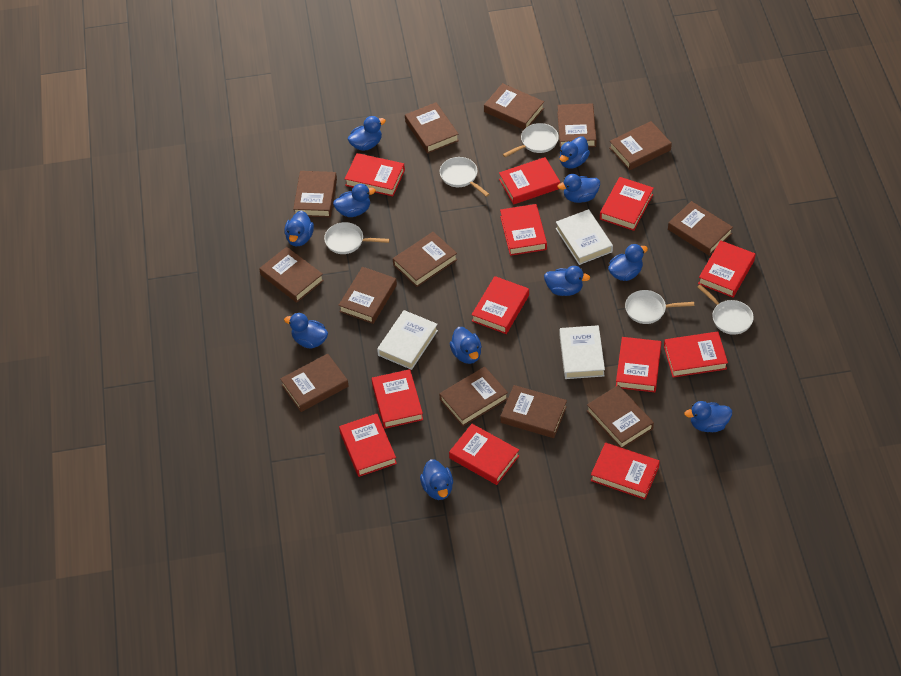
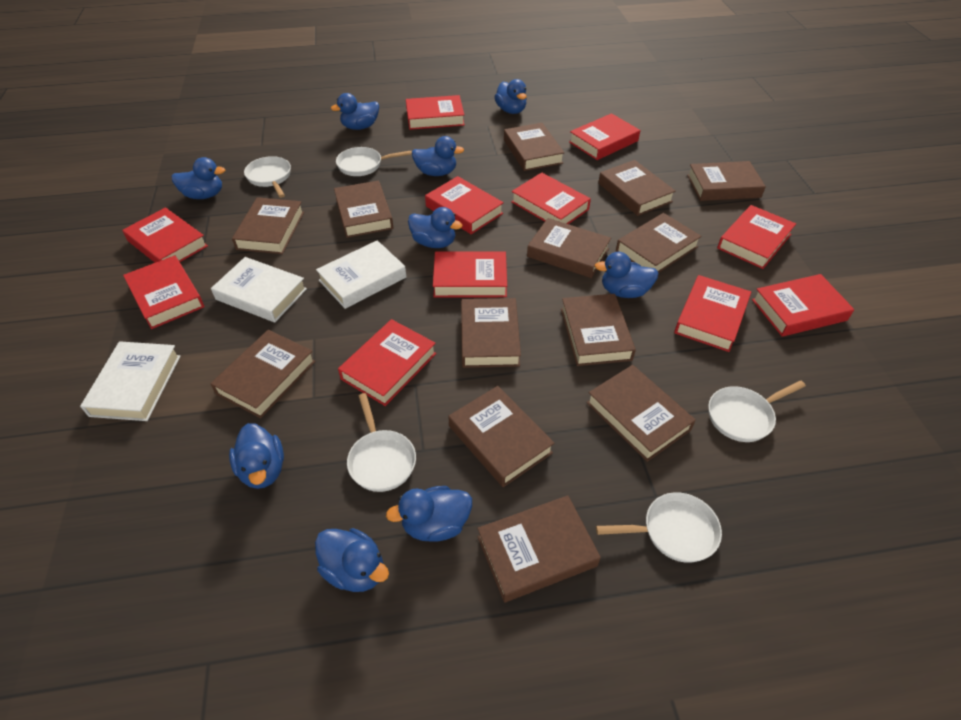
blue duck: [284,211,314,246] [284,313,328,348] [333,184,376,217] [348,116,386,151] [420,459,453,500] [449,327,482,364] [544,266,590,296] [558,174,600,203] [560,136,590,169] [608,244,648,281] [684,401,732,432] = 11 -> [172,157,225,199] [229,423,284,489] [315,528,389,592] [331,93,379,130] [386,486,472,542] [408,207,462,248] [412,136,464,176] [494,79,527,114] [595,252,659,298] = 9
red book: [339,414,397,477] [345,153,405,196] [372,369,423,429] [449,424,519,485] [471,276,529,334] [499,157,560,204] [500,204,547,256] [591,442,660,499] [600,177,654,231] [616,337,661,392] [664,331,728,377] [698,240,755,297] = 12 -> [122,207,208,263] [123,255,204,329] [338,319,437,406] [406,95,465,130] [425,176,504,234] [433,251,507,297] [511,172,591,224] [569,113,640,160] [674,275,751,352] [717,205,796,269] [752,274,854,337] = 11

